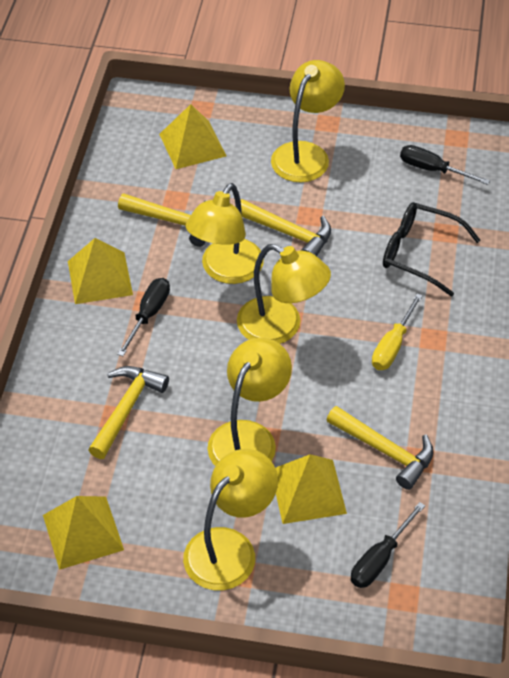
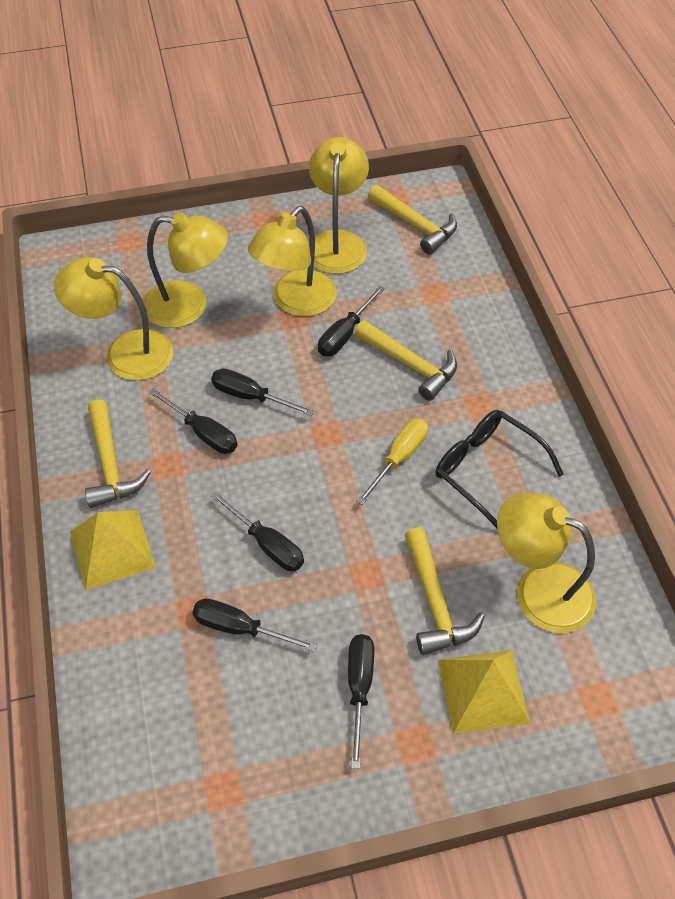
black screwdriver: [117,278,170,356] [351,502,425,588] [400,145,490,185] = 3 -> [149,388,238,454] [192,598,317,652] [211,368,314,416] [211,492,304,571] [318,286,385,356] [348,634,374,769] = 6
yellow pyramid: [43,496,124,570] [68,238,133,304] [159,104,226,169] [275,454,347,524] = 4 -> [70,510,156,591] [438,650,530,734] = 2

